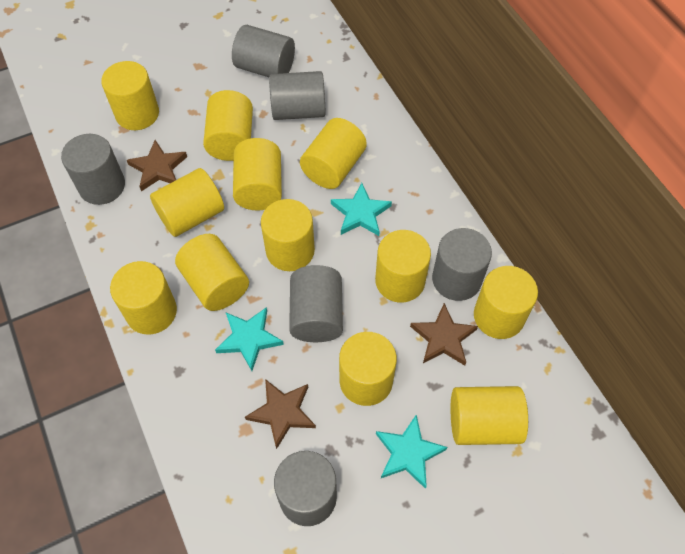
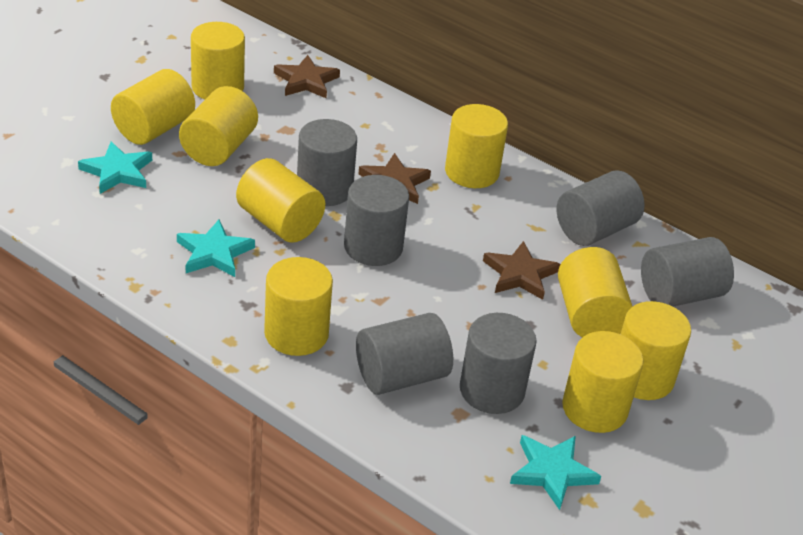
yellow cylinder: [101,61,159,130] [110,261,177,335] [150,168,224,237] [175,234,249,311] [203,90,253,161] [233,138,282,210] [261,199,315,271] [300,118,367,189] [339,332,397,406] [375,230,431,303] [451,386,528,445] [474,266,538,339] = 12 -> [111,69,195,145] [179,86,258,166] [191,22,245,100] [236,158,325,243] [264,257,333,356] [445,104,508,188] [558,247,633,338] [562,331,644,433] [621,301,691,400] = 9

